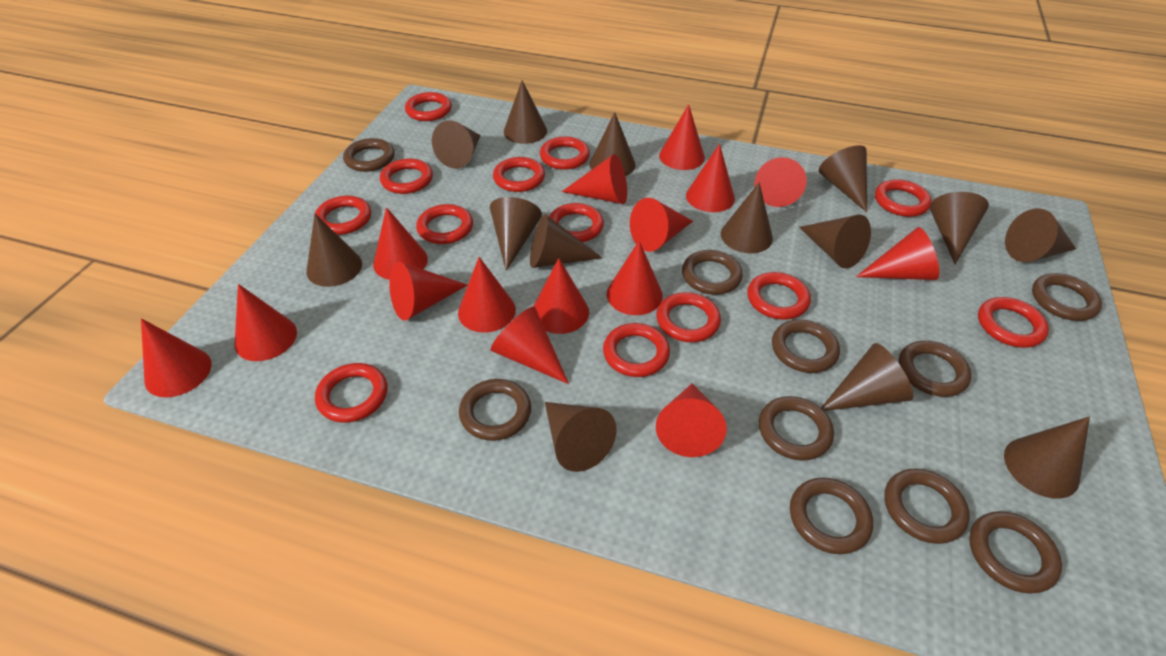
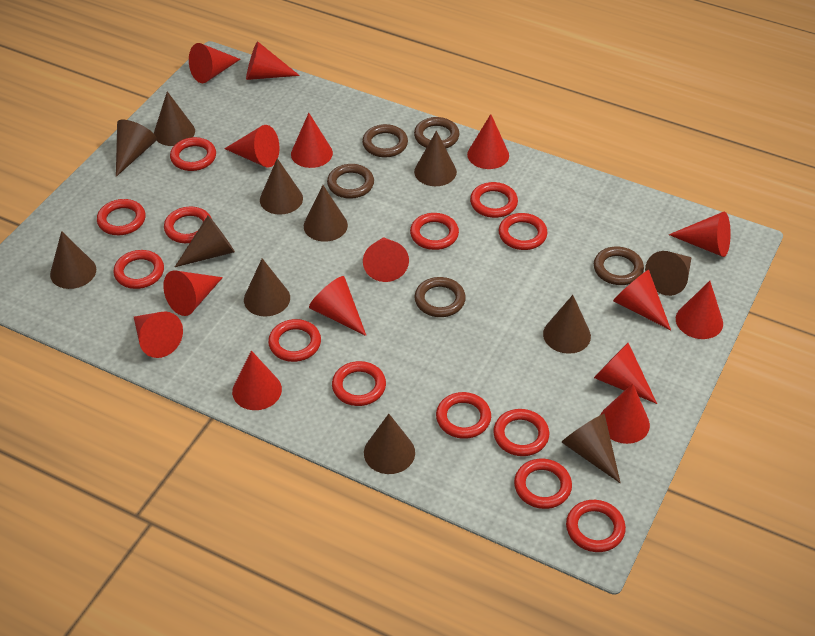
brown cone: [306,213,362,287] [432,120,481,168] [490,197,542,271] [504,80,547,144] [530,214,602,268] [545,402,616,472] [590,112,636,176] [721,182,773,253] [799,215,871,268] [819,145,867,212] [821,343,913,411] [930,192,989,264] [1004,417,1090,499] [1005,209,1076,262] = 14 -> [50,231,96,289] [116,120,157,177] [154,91,195,146] [175,216,235,267] [244,258,290,317] [260,158,303,215] [304,185,348,242] [364,414,415,474] [414,131,457,186] [543,295,591,354] [562,414,621,483] [645,251,692,296] = 12
brown ring: [343,138,395,172] [459,379,531,441] [682,250,743,295] [759,396,834,461] [772,320,840,373] [790,478,873,554] [884,468,970,544] [898,341,972,397] [969,511,1062,594] [1032,273,1102,321] = 10 -> [327,164,374,199] [362,124,408,158] [414,117,459,148] [414,277,466,317] [594,247,644,285] = 5

